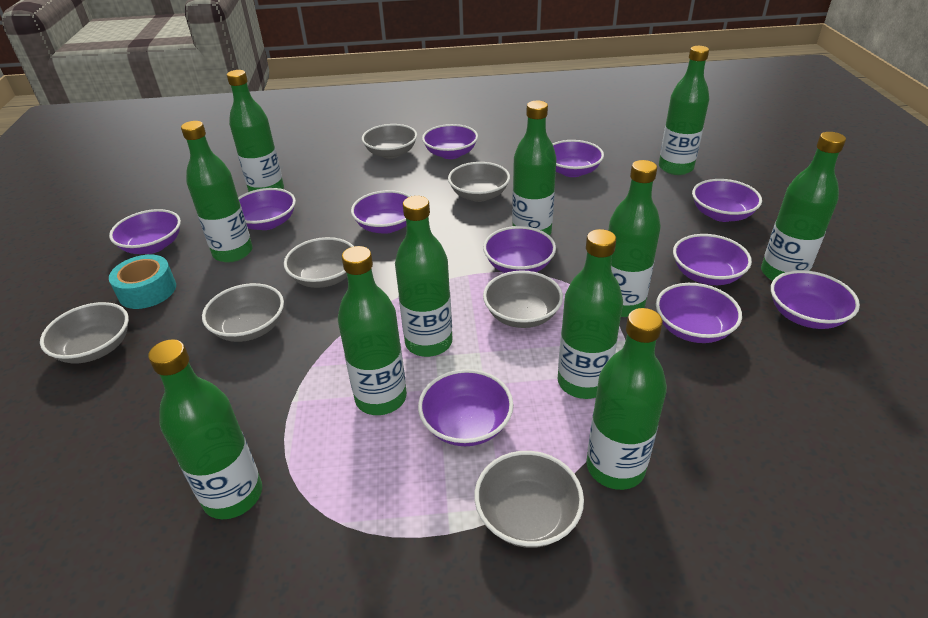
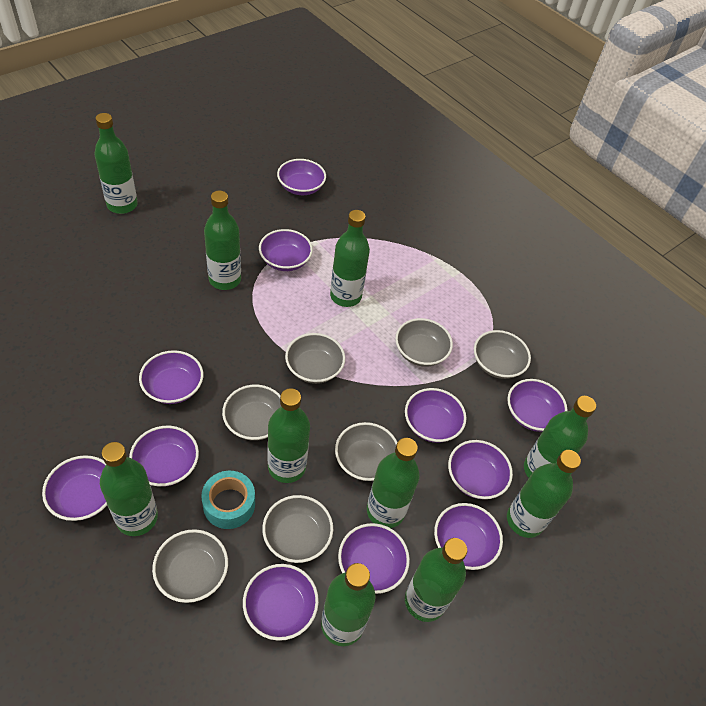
green bottle: [148,339,262,519] [181,121,253,262] [227,70,284,192] [338,246,407,415] [395,196,452,357] [512,101,557,236] [558,229,623,399] [586,308,667,490] [608,160,661,317] [659,46,709,175] [761,132,846,281] = 11 -> [94,113,138,214] [100,442,158,536] [204,191,241,290] [267,388,310,483] [321,563,376,646] [330,210,370,307] [367,438,420,528] [405,538,467,622] [507,450,581,538] [524,396,596,478] = 10

